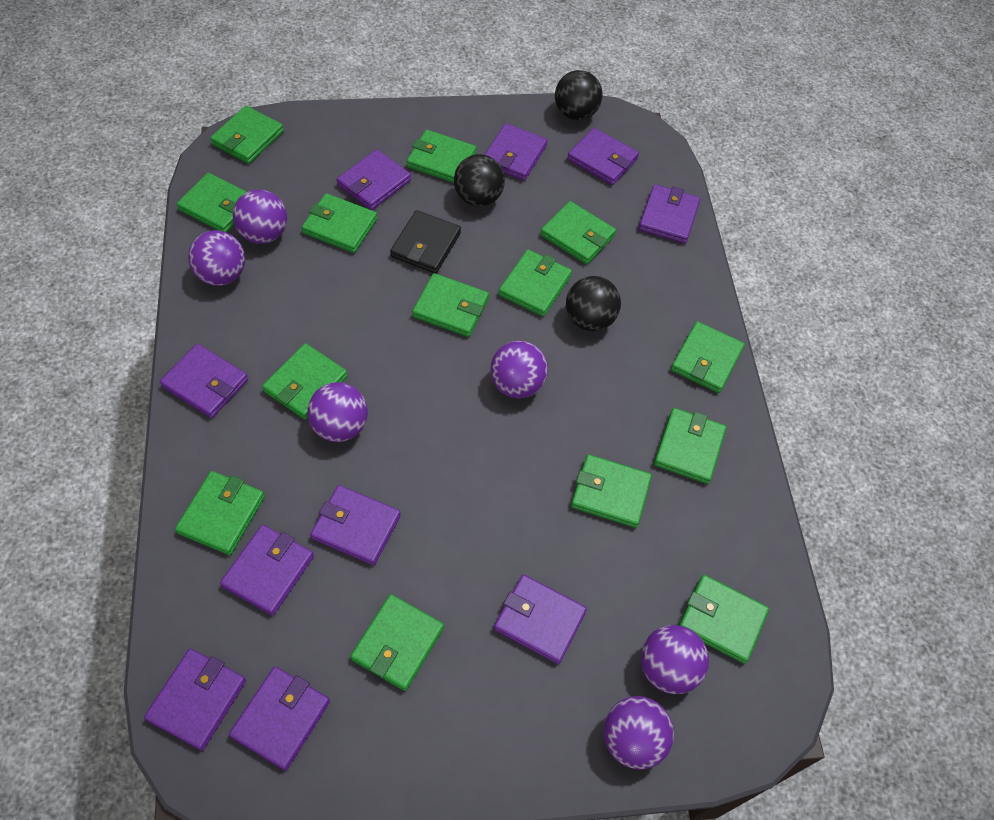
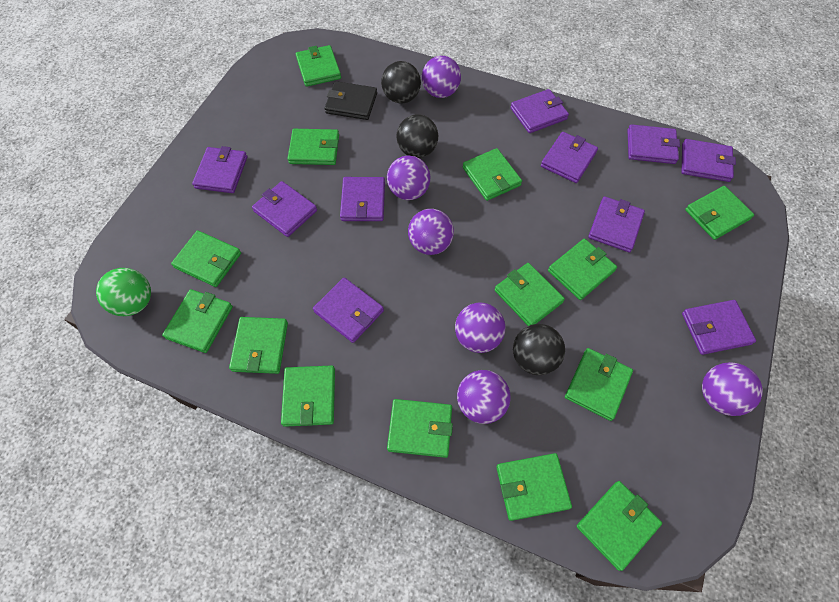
green ball: none = 0 -> [96,268,151,316] = 1

